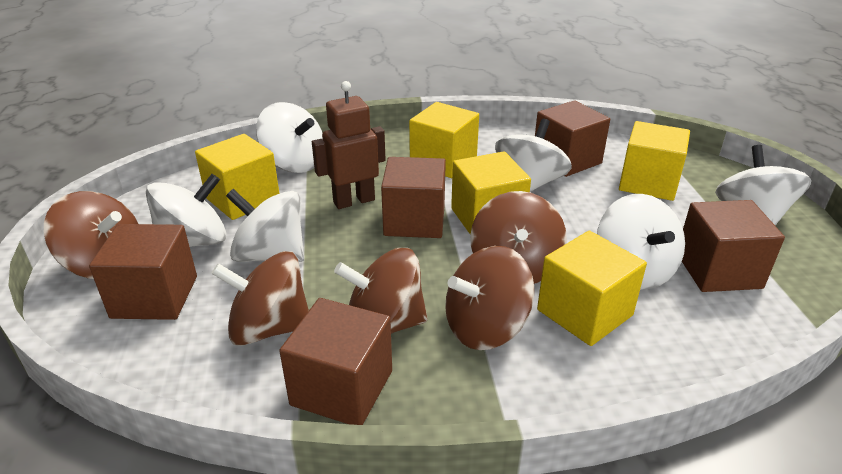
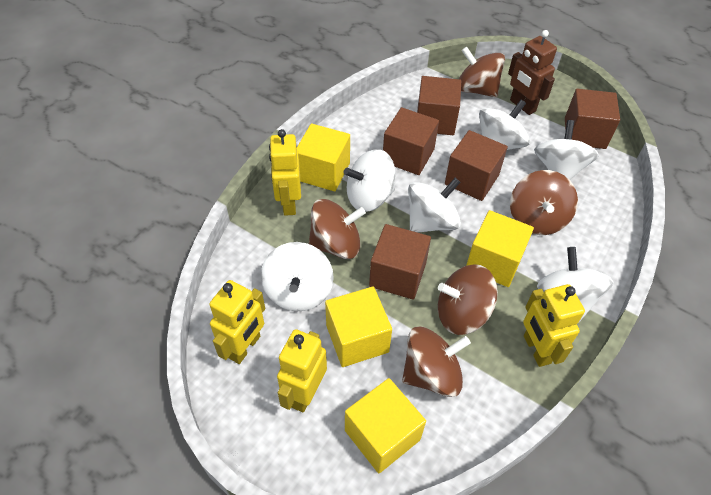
yellow cube: [195,134,280,220] [409,102,479,178] [451,151,531,235] [537,231,647,346] [619,121,690,201] = 5 -> [297,124,350,192] [325,287,392,367] [345,378,426,473] [466,210,534,287] = 4
yellow robot: none = 0 -> [209,280,265,364] [269,129,301,216] [277,329,327,413] [523,284,585,367] = 4

